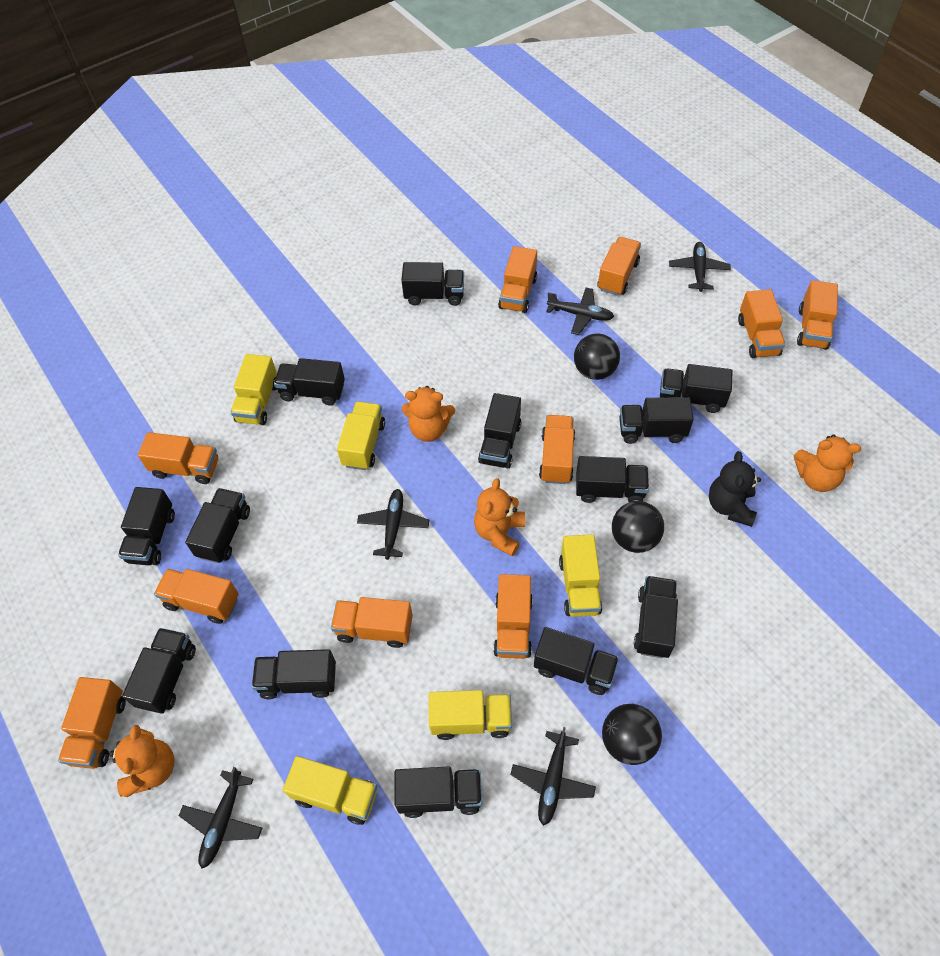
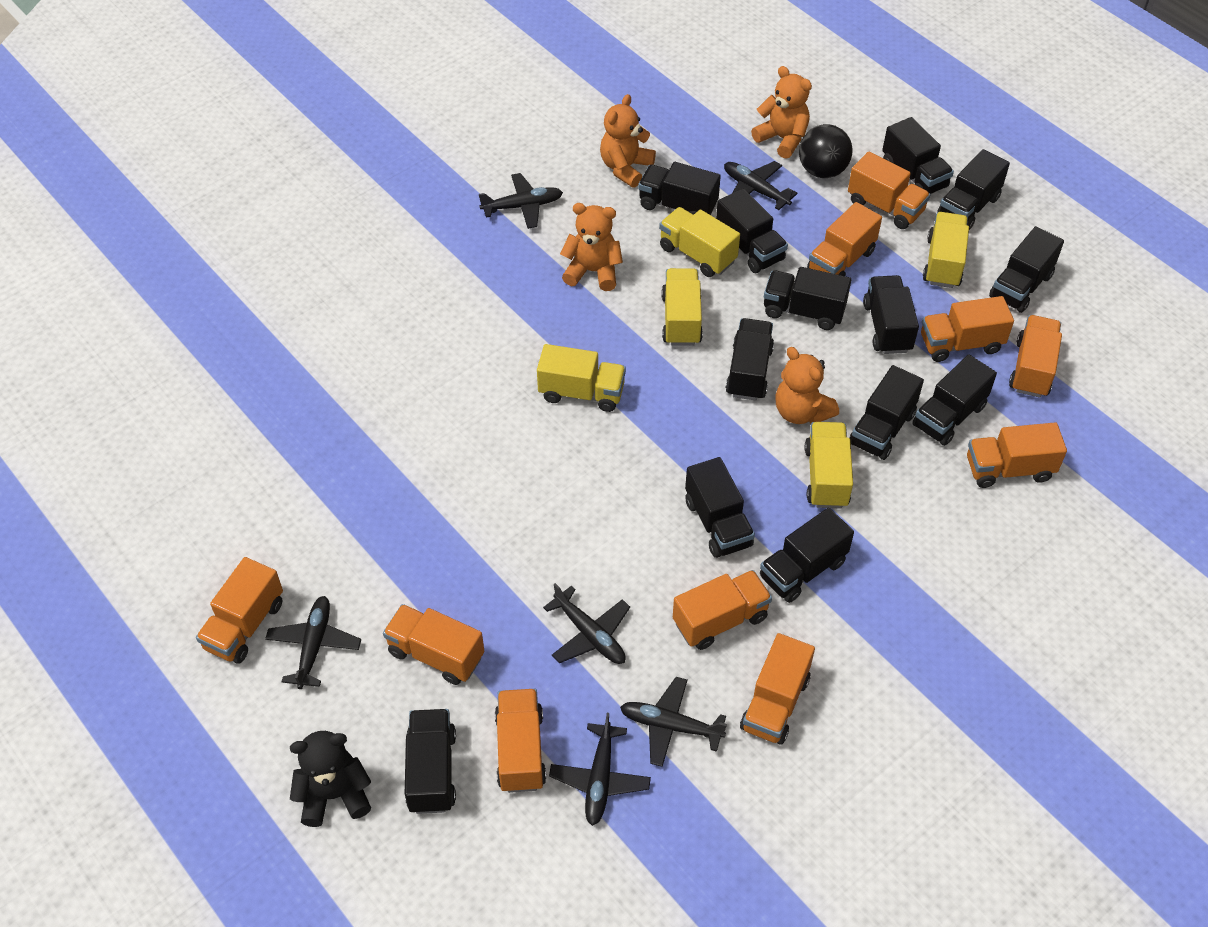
black ball: [574,333,620,380] [602,704,662,765] [612,501,664,553] = 3 -> [799,124,853,178] = 1
black plane: [179,767,262,868] [357,489,429,560] [510,727,596,826] [546,288,614,335] [669,242,731,292] = 5 -> [265,596,361,689] [479,173,563,229] [543,583,630,664] [549,713,651,826] [620,677,727,767] [724,161,798,210] = 6

